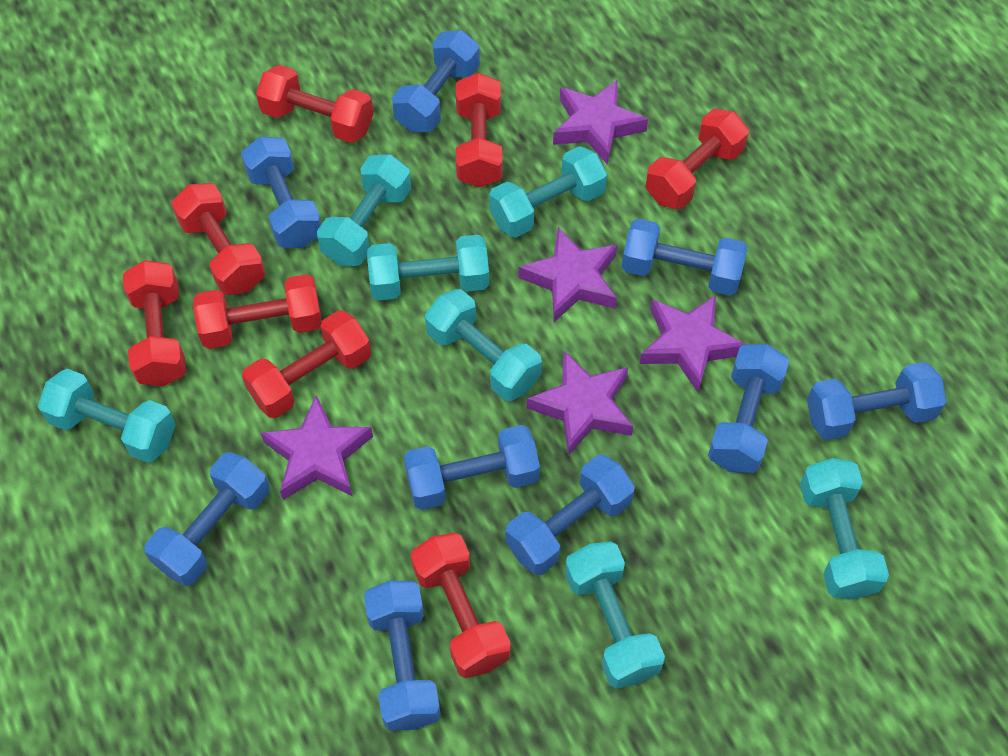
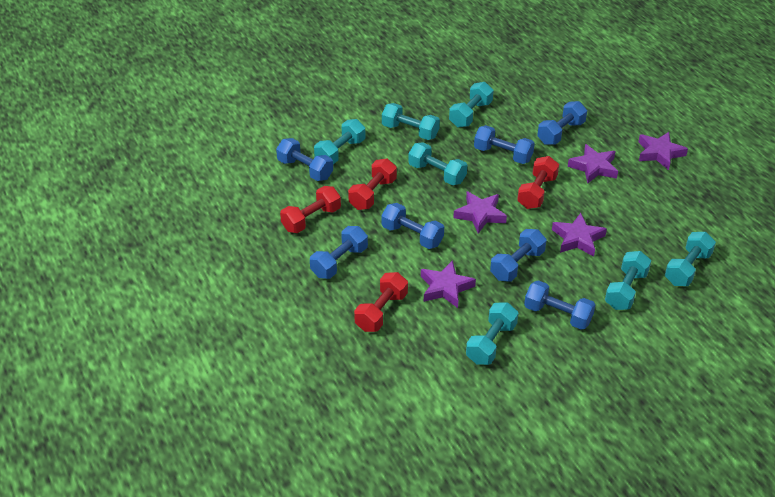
blue dumbbell: [144,452,269,586] [241,136,321,248] [364,580,441,731] [392,30,480,132] [404,425,540,510] [505,455,635,575] [622,219,747,296] [708,344,789,473] [807,362,946,440] = 9 -> [276,138,333,181] [310,226,368,279] [381,203,444,249] [474,125,535,164] [490,229,547,282] [524,280,595,330] [537,101,587,145] = 7
red dumbbell: [123,260,186,386] [171,183,265,295] [193,274,322,349] [242,310,371,418] [256,65,373,143] [411,533,511,678] [456,73,502,188] [645,109,749,209] = 8 -> [280,186,341,233] [348,159,397,210] [354,272,408,332] [517,156,559,209] = 4

